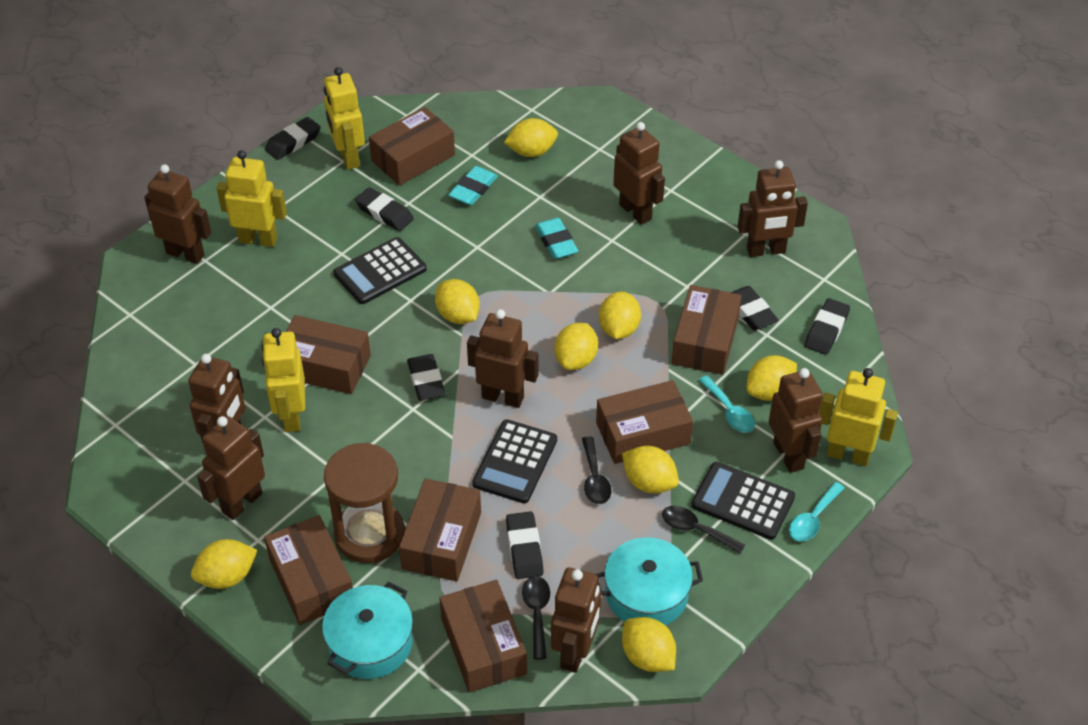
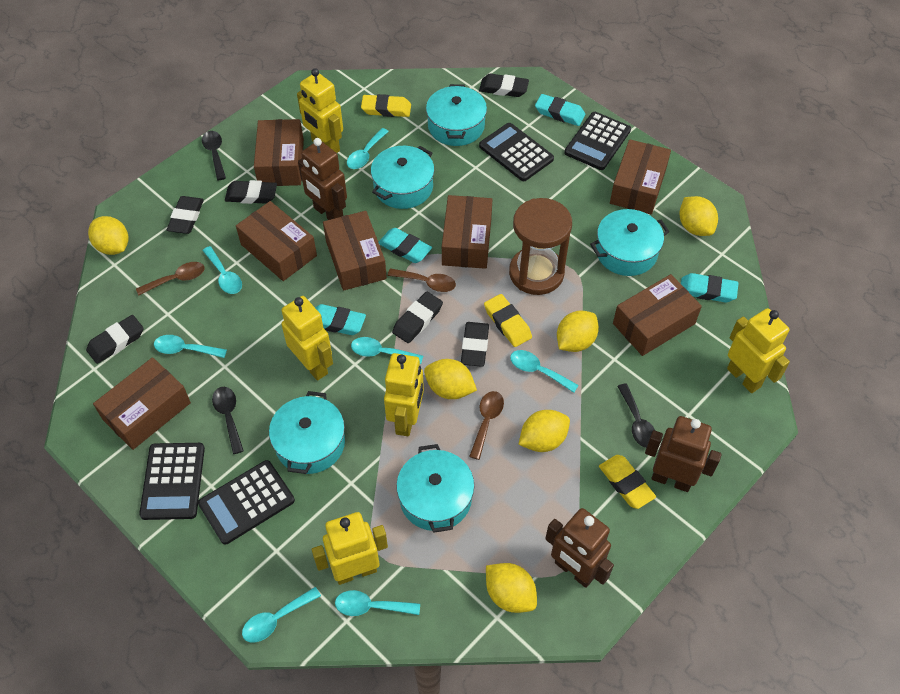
black calculator: [333,237,427,304] [472,419,557,503] [692,462,795,540] = 3 -> [139,443,205,520] [198,460,295,545] [479,123,554,181] [564,112,631,170] = 4
brown robot: [144,164,211,264] [188,354,245,443] [197,416,265,520] [467,309,539,408] [551,567,601,673] [613,122,665,225] [738,160,808,257] [769,368,823,473] = 8 -> [298,138,347,220] [545,508,614,588] [645,416,722,492] = 3
brown spoon: none = 0 -> [136,262,205,296] [387,268,456,292] [469,391,504,460] = 3
turquoise eraser: [448,166,498,205] [535,218,578,259] = 2 -> [315,304,366,335] [378,228,432,263] [535,94,585,126] [681,273,738,303] = 4
turquoise pot: [322,582,413,679] [596,537,703,625] = 2 -> [269,391,345,474] [371,146,434,209] [396,444,474,533] [426,84,487,146] [590,209,669,276] = 5
turquoise spoon: [699,375,755,433] [789,482,845,541] = 2 -> [154,335,227,358] [202,246,242,294] [242,587,321,642] [335,590,420,616] [347,128,389,169] [351,337,423,364] [510,350,579,393] = 7
yellow eraser: none = 0 -> [361,94,411,117] [484,294,532,347] [599,455,656,509] = 3
yellow lemon: [191,539,257,589] [435,279,480,324] [504,118,558,157] [554,323,598,370] [599,292,641,339] [622,446,679,494] [622,617,676,672] [746,355,797,401] = 8 -> [88,216,128,255] [424,359,477,399] [486,563,537,613] [518,410,570,452] [557,311,599,352] [679,196,718,236] = 6
yellow robot: [217,150,287,247] [262,328,305,432] [324,67,365,170] [819,368,898,466] = 4 -> [281,296,333,381] [297,68,343,153] [312,512,388,585] [384,353,424,436] [727,308,790,393] = 5

